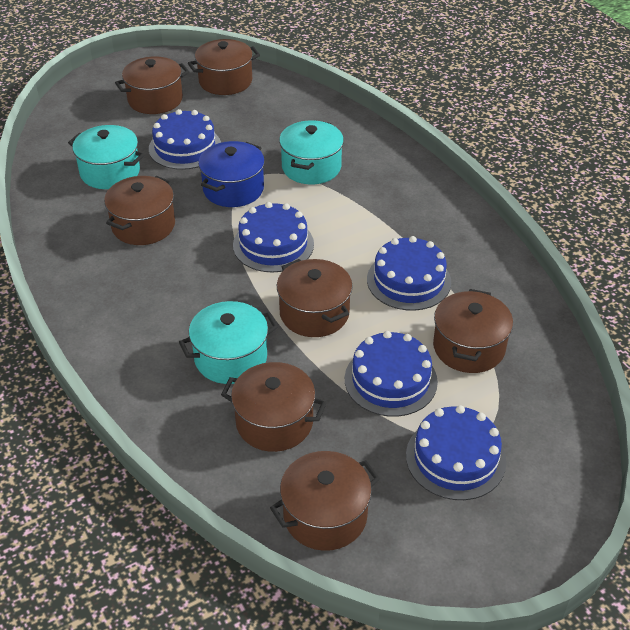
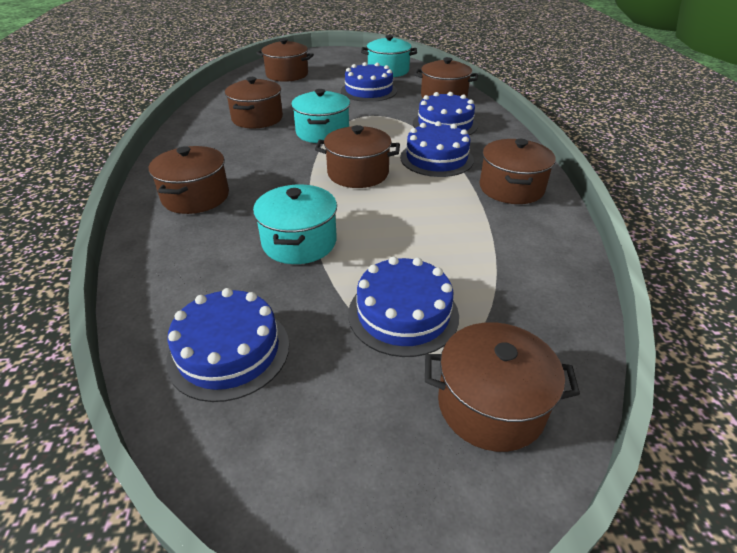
blue pot: [198,141,265,207] = 1 -> none = 0

